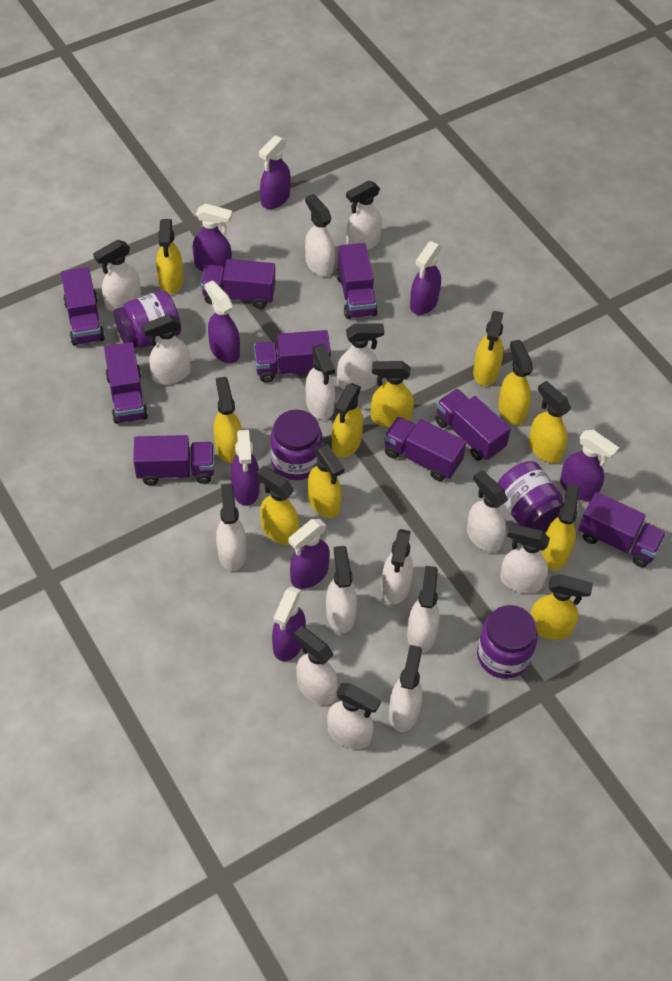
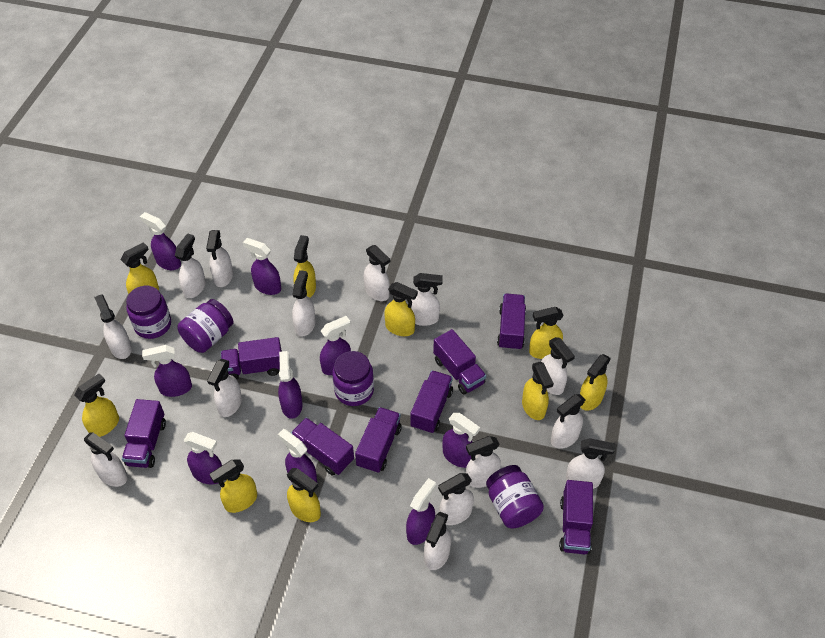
purple spray bottle: [193,203,233,272] [204,280,240,363] [231,430,260,506] [259,135,291,209] [272,587,306,661] [288,519,330,589] [410,241,442,315] [560,430,619,501] = 8 -> [140,212,181,270] [142,345,192,397] [184,432,222,485] [243,238,281,295] [278,351,303,419] [278,429,317,482] [320,316,351,375] [406,478,436,545] [442,413,480,468] = 9
purple truck: [61,267,105,346] [104,342,148,424] [133,435,214,485] [201,259,275,309] [254,330,331,383] [336,243,378,319] [384,416,466,481] [435,389,511,461] [579,492,666,567] = 9 -> [122,399,166,468] [221,337,282,380] [291,418,354,476] [355,407,402,473] [411,370,453,434] [433,329,486,395] [497,294,526,351] [559,480,593,554] = 8
white spray bottle: [93,240,141,312] [142,314,191,384] [216,484,246,571] [294,626,338,705] [305,194,335,276] [306,344,335,420] [326,546,357,633] [327,683,381,749] [337,323,384,392] [346,180,382,250] [381,529,413,604] [389,645,422,732] [407,566,439,653] [467,470,508,553] [500,524,550,594] = 15 -> [84,432,128,487] [94,294,132,359] [175,233,206,298] [206,230,233,287] [207,359,242,417] [292,270,315,336] [364,245,390,301] [411,273,443,326] [424,512,451,570] [438,473,474,525] [466,436,501,488] [541,337,575,395] [551,394,586,449] [566,438,615,489] = 14
yellow spray bottle: [156,219,183,294] [214,377,242,463] [256,466,299,545] [308,443,344,518] [332,383,363,458] [371,361,414,428] [473,311,503,386] [498,340,533,425] [529,381,571,463] [530,574,593,640] [541,484,580,571] = 11 -> [74,374,119,437] [120,242,159,294] [210,460,257,513] [287,468,321,522] [293,235,316,298] [384,282,418,336] [522,362,554,420] [529,307,564,359] [580,354,611,411] = 9

